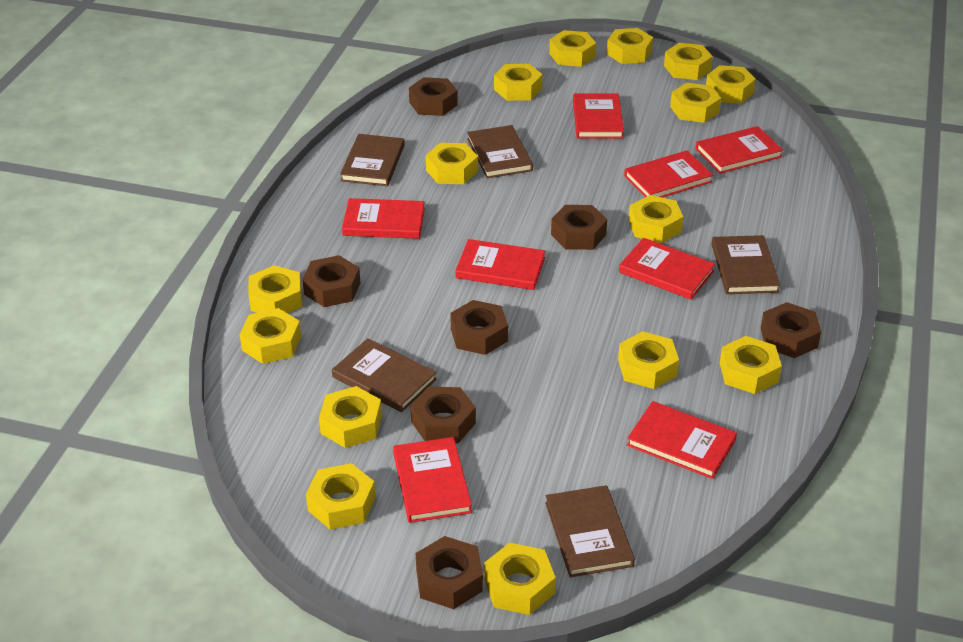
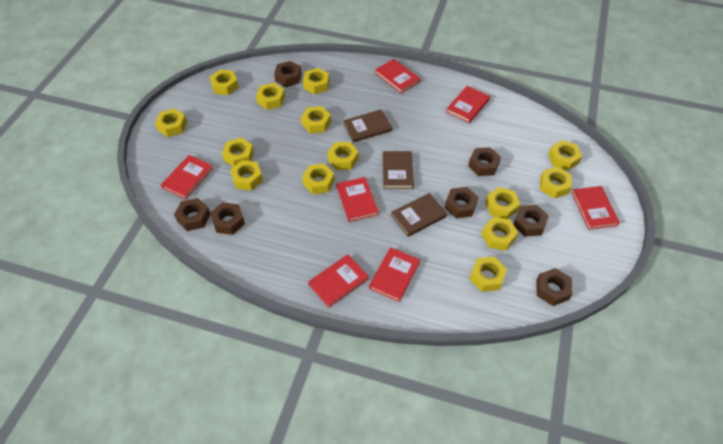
brown book: [332,338,437,412] [340,134,405,186] [467,125,533,178] [545,485,635,578] [712,235,781,294] = 5 -> [343,109,392,143] [383,151,414,189] [391,193,447,237] = 3
red book: [342,198,425,239] [393,437,472,523] [455,239,545,290] [573,94,624,139] [619,238,715,300] [624,150,713,198] [627,401,737,479] [696,126,783,174] = 8 -> [161,155,213,199] [308,254,369,307] [336,177,379,222] [369,247,420,302] [375,59,420,93] [446,86,490,123] [572,186,620,230] = 7
yellow nut: [240,308,301,364] [248,265,302,313] [306,463,375,530] [319,386,382,448] [426,143,478,184] [484,543,556,615] [494,64,542,101] [549,30,596,67] [607,28,653,64] [618,331,679,389] [629,195,683,243] [664,43,713,80] [670,83,721,123] [706,65,756,104] [720,336,782,394] = 15 -> [155,108,187,137] [210,70,239,95] [222,138,254,167] [230,160,263,191] [256,83,285,110] [301,106,331,133] [302,164,335,194] [303,68,329,94] [327,142,359,170] [470,257,507,292] [481,217,518,250] [486,187,520,219] [540,167,572,199] [548,140,582,171] = 14

